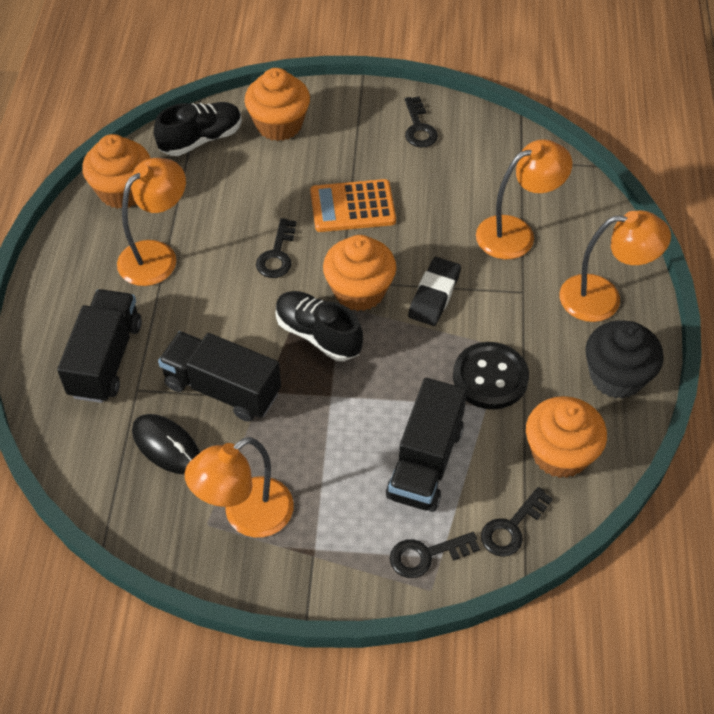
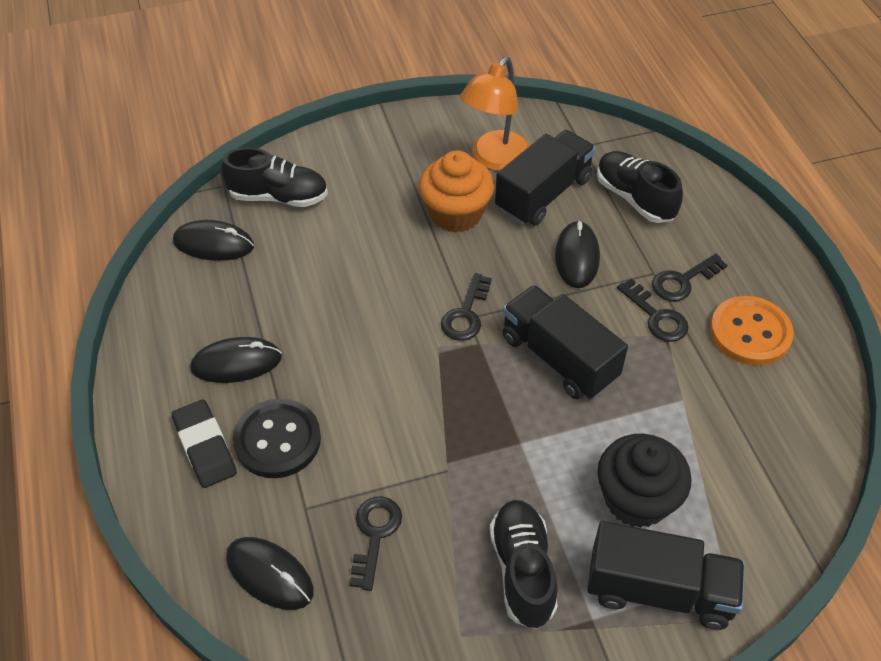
black mouse: [132,414,200,474] = 1 -> [173,220,254,261] [190,337,282,383] [226,537,314,610] [555,221,600,288] = 4
black shoe: [154,102,242,156] [276,291,363,361] = 2 -> [221,147,328,207] [489,500,558,629] [597,151,683,223] = 3
orange button: none = 0 -> [710,296,794,366] = 1
orange calculator: [310,179,396,232] = 1 -> none = 0
orange cupcake: [82,134,150,209] [245,68,310,141] [323,235,396,311] [526,396,607,478] = 4 -> [419,150,494,233] = 1
orange lamp: [117,158,186,286] [185,437,294,538] [476,139,572,259] [559,210,671,322] = 4 -> [460,57,530,171] = 1

